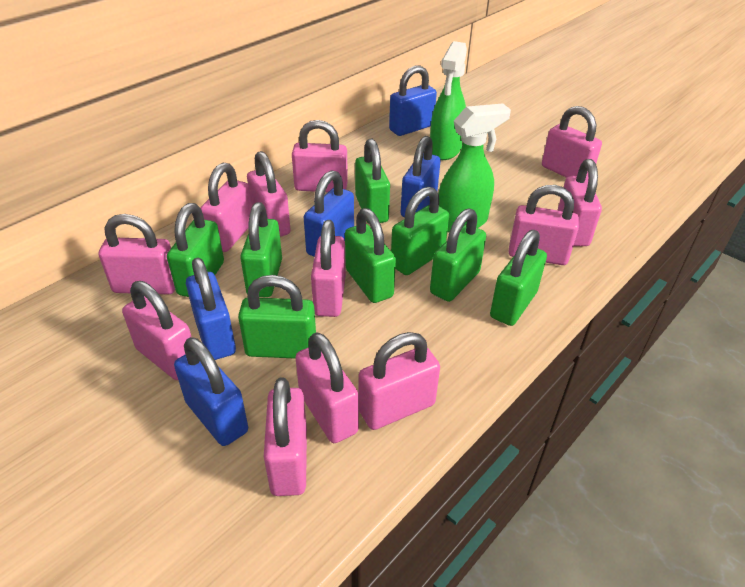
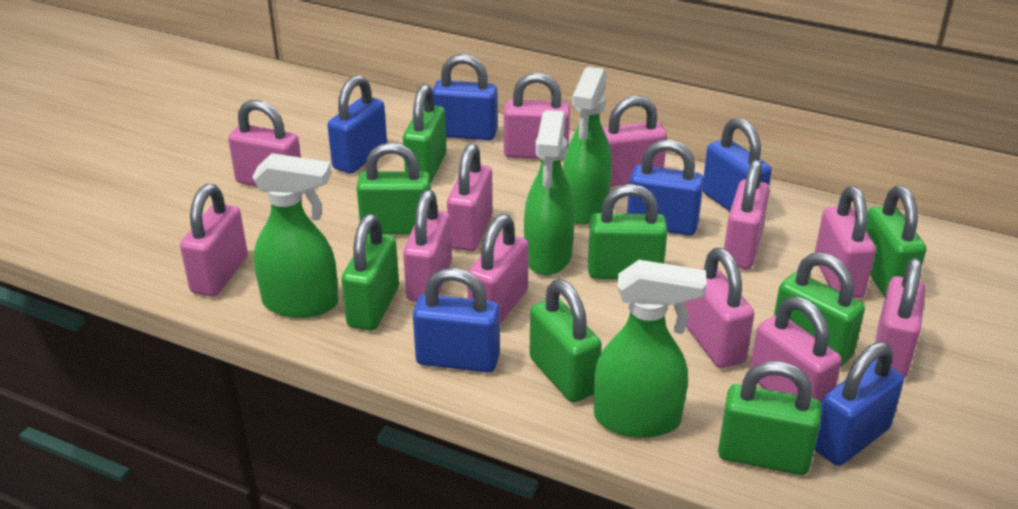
blue padlock: [174,337,248,446] [186,258,236,360] [304,170,354,257] [389,65,437,136] [400,136,441,217] = 5 -> [327,75,387,174] [413,268,500,373] [432,54,498,140] [627,140,704,236] [703,118,772,211] [814,342,904,466] = 6
green spray bottle: [430,41,467,160] [438,103,511,232] = 2 -> [252,153,338,318] [524,110,575,275] [563,67,612,225] [594,260,707,438] = 4

